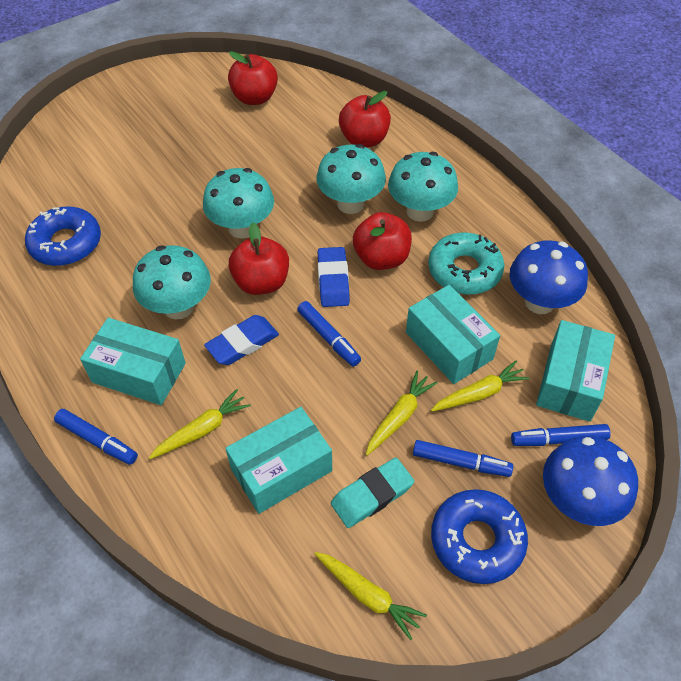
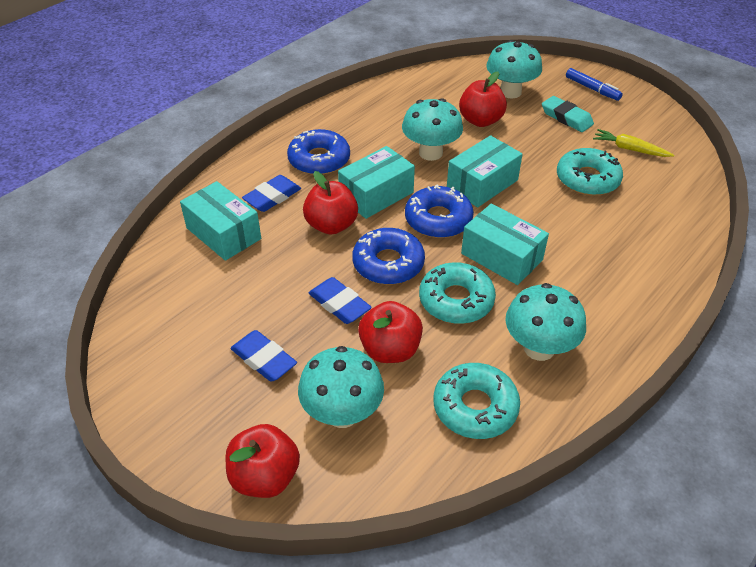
blue donut: [25,207,101,266] [431,489,528,584] = 2 -> [287,129,350,175] [352,228,425,285] [405,185,474,238] = 3
blue eraser: [204,315,279,365] [318,247,350,307] = 2 -> [231,330,297,382] [242,175,301,212] [309,277,372,324] = 3
blue marker: [54,409,138,465] [297,301,361,367] [413,440,513,477] [511,424,611,446] = 4 -> [566,68,623,101] = 1
blue mushroom: [510,240,588,314] [543,436,638,526] = 2 -> none = 0
turquoise donut: [428,233,504,295] = 1 -> [419,262,496,324] [433,363,520,439] [557,148,623,196] = 3
yellow carrot: [149,389,251,459] [314,552,427,640] [366,371,437,456] [431,361,530,412] = 4 -> [593,129,674,157] = 1

